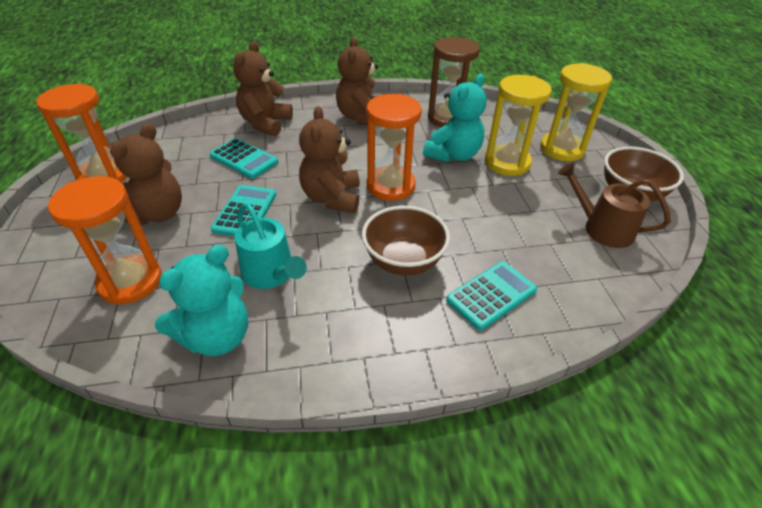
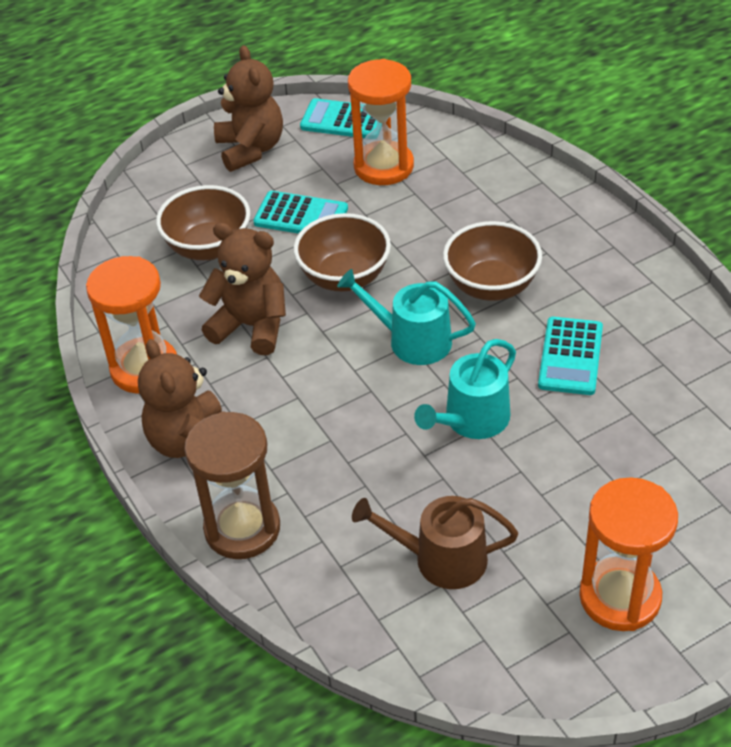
brown bowl: [362,206,450,276] [604,146,684,202] = 2 -> [156,185,250,260] [294,213,391,292] [443,221,542,301] = 3
brown teddy bear: [110,123,182,225] [233,41,293,136] [299,106,360,213] [336,37,380,125] = 4 -> [138,339,222,458] [199,223,286,355] [214,45,283,172] = 3
turquoise teddy bear: [155,245,248,356] [423,74,486,162] = 2 -> none = 0
turquoise watering can: [234,203,307,289] = 1 -> [337,269,476,365] [414,339,516,439] = 2
yellow hourglass: [485,75,552,176] [540,63,612,161] = 2 -> none = 0

